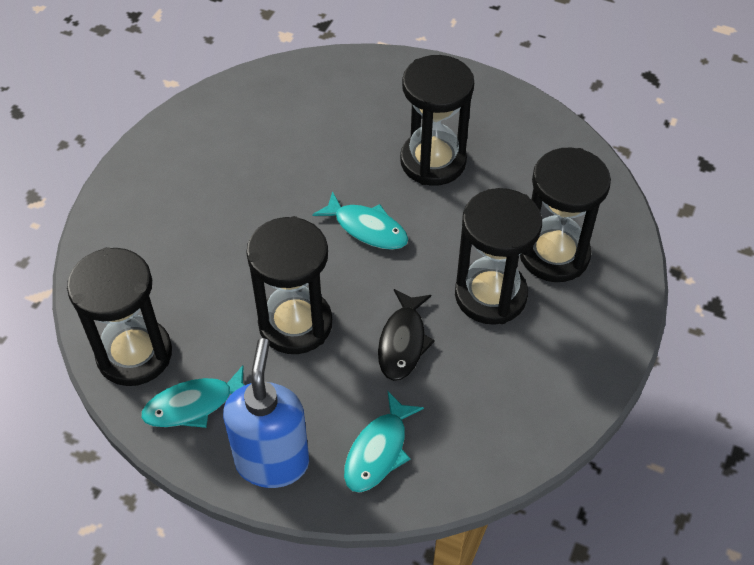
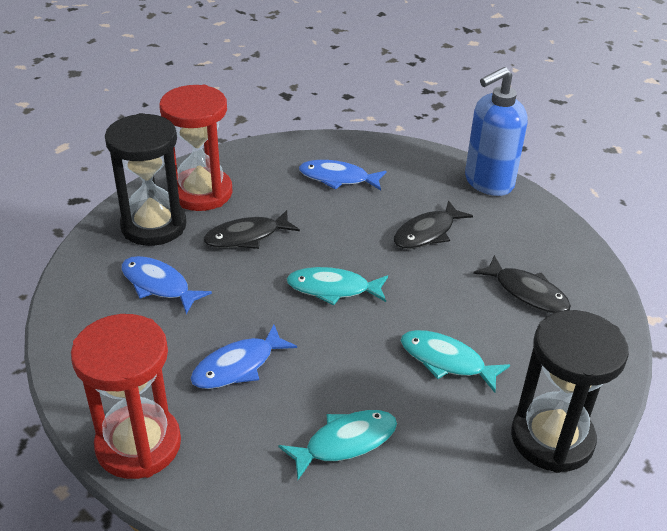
black fish: [378,289,435,381] = 1 -> [204,210,300,249] [394,200,473,249] [473,255,571,313] = 3
black hourglass: [67,247,172,386] [246,216,332,354] [400,55,474,186] [455,188,542,325] [520,148,611,282] = 5 -> [105,113,187,246] [511,310,629,473] = 2
blue fish: none = 0 -> [121,256,212,314] [190,325,297,389] [299,160,387,190] = 3
red hourglass: none = 0 -> [71,314,181,479] [159,85,233,211] = 2

